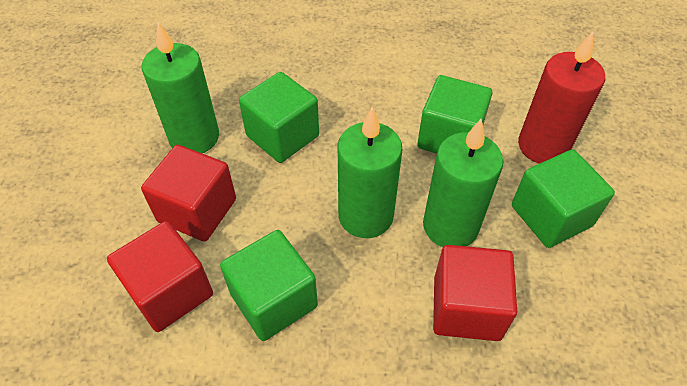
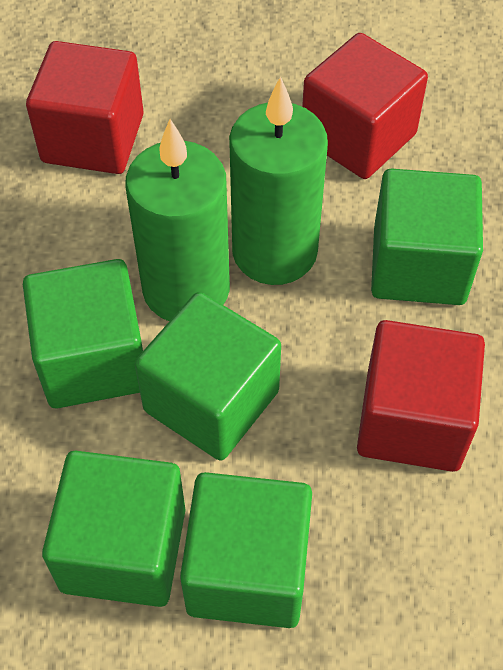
green candle: [142,22,219,153] [338,107,402,238] [423,119,503,247] = 3 -> [125,119,230,321] [229,76,328,285] = 2
green cube: [220,230,318,341] [239,72,319,163] [417,75,493,154] [512,149,615,248] = 4 -> [23,259,143,408] [42,451,185,607] [135,292,281,461] [180,472,312,628] [371,169,483,305] = 5
red candle: [518,32,605,164] = 1 -> none = 0

